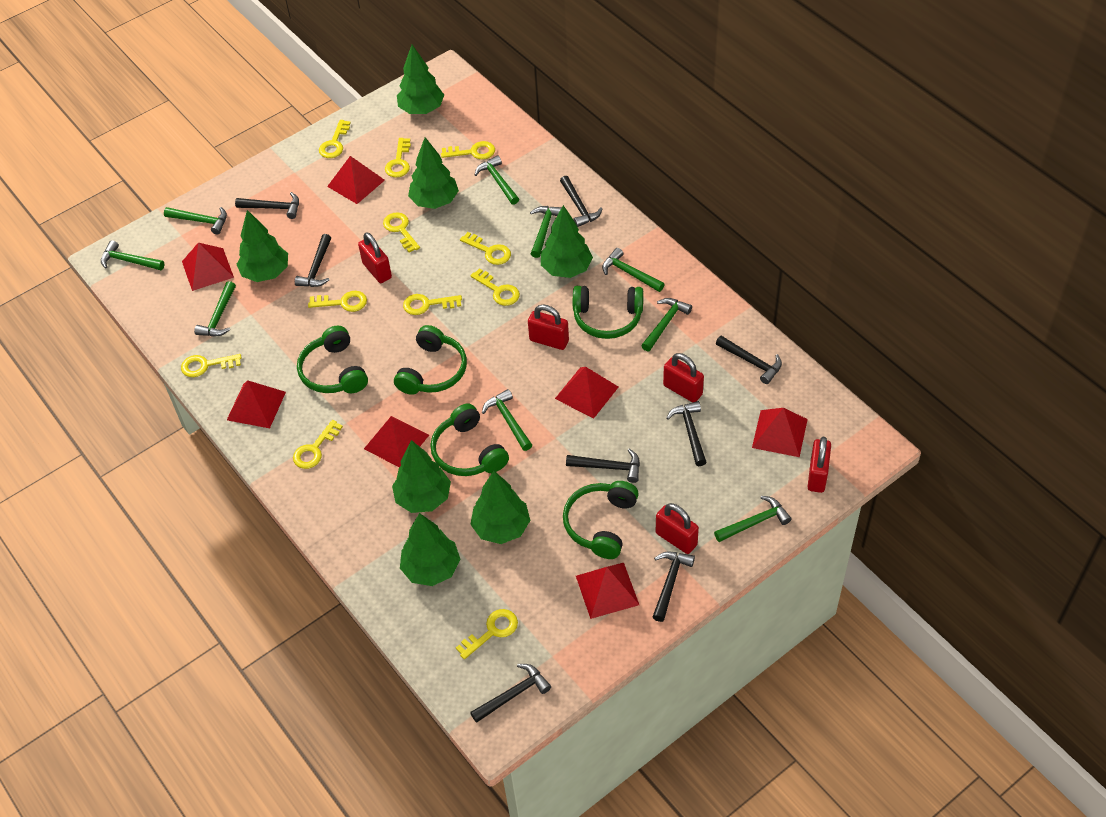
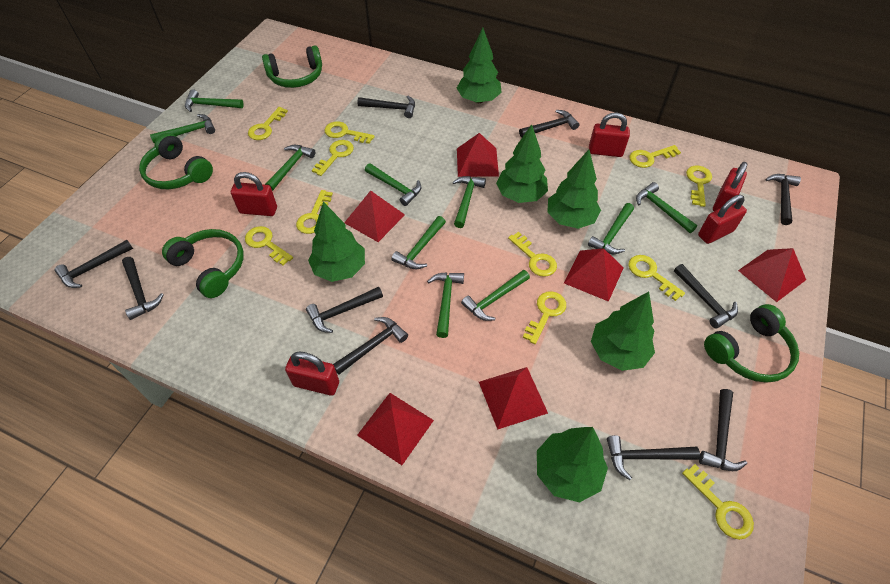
black hammer: [235,192,299,219] [295,234,331,287] [470,664,551,723] [560,176,603,227] [566,449,640,483] [653,551,695,622] [666,401,706,466] [716,336,782,384] = 8 -> [54,240,133,288] [122,257,164,320] [306,287,383,333] [333,317,408,375] [358,96,415,118] [519,110,579,138] [607,435,700,480] [674,264,738,329] [699,389,747,471] [765,174,801,225] = 10
green hammer: [101,240,165,270] [164,207,227,235] [194,281,236,336] [475,155,519,205] [482,389,532,451] [530,206,562,258] [602,248,665,292] [641,298,692,351] [714,496,792,542] = 9 -> [150,114,215,143] [185,89,244,112] [265,145,315,191] [365,163,421,206] [391,216,446,270] [427,272,464,338] [453,176,486,228] [461,270,530,321] [588,203,634,254] [636,182,697,233] = 10
green headphones: [297,326,368,393] [394,325,467,395] [431,404,509,476] [563,481,639,559] [573,286,643,339] = 5 -> [139,133,213,189] [162,229,244,298] [262,45,322,88] [704,304,799,383] = 4
green tree: [236,210,288,282] [392,440,451,513] [397,45,444,114] [400,513,461,586] [408,137,459,209] [470,471,530,544] [541,205,593,278] = 7 -> [308,202,365,282] [457,28,502,103] [496,124,548,203] [537,427,608,502] [547,150,601,229] [591,292,655,371] = 6
red pyramid: [182,243,234,291] [227,380,286,428] [327,156,385,204] [364,416,429,467] [555,367,618,419] [576,563,639,619] [752,408,808,457] = 7 -> [344,190,405,242] [357,393,434,465] [457,133,499,177] [479,367,548,430] [564,248,624,302] [738,248,806,302] = 6

